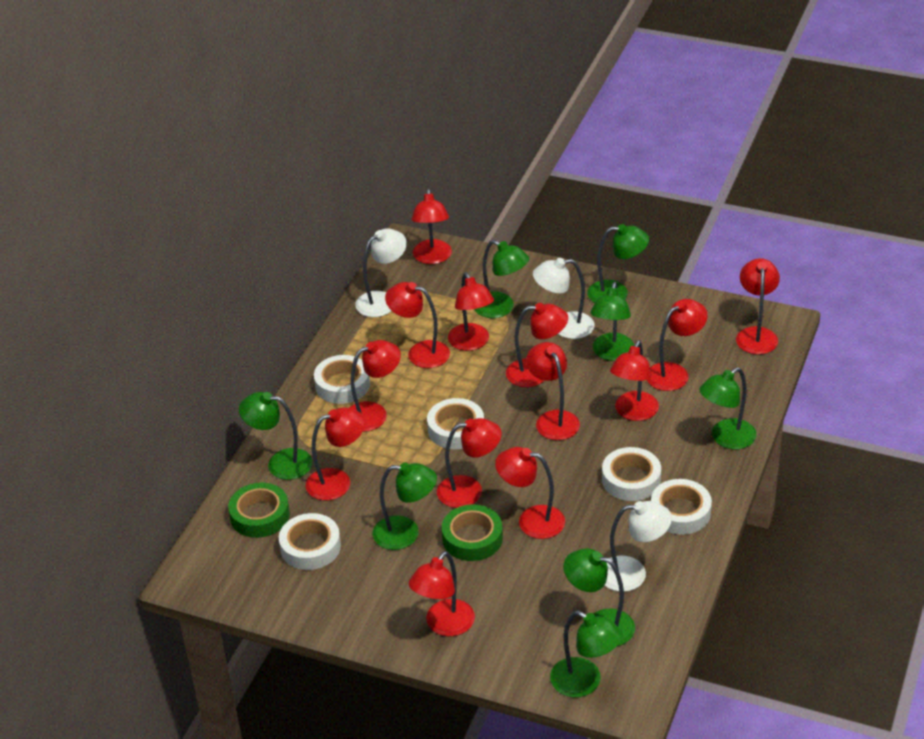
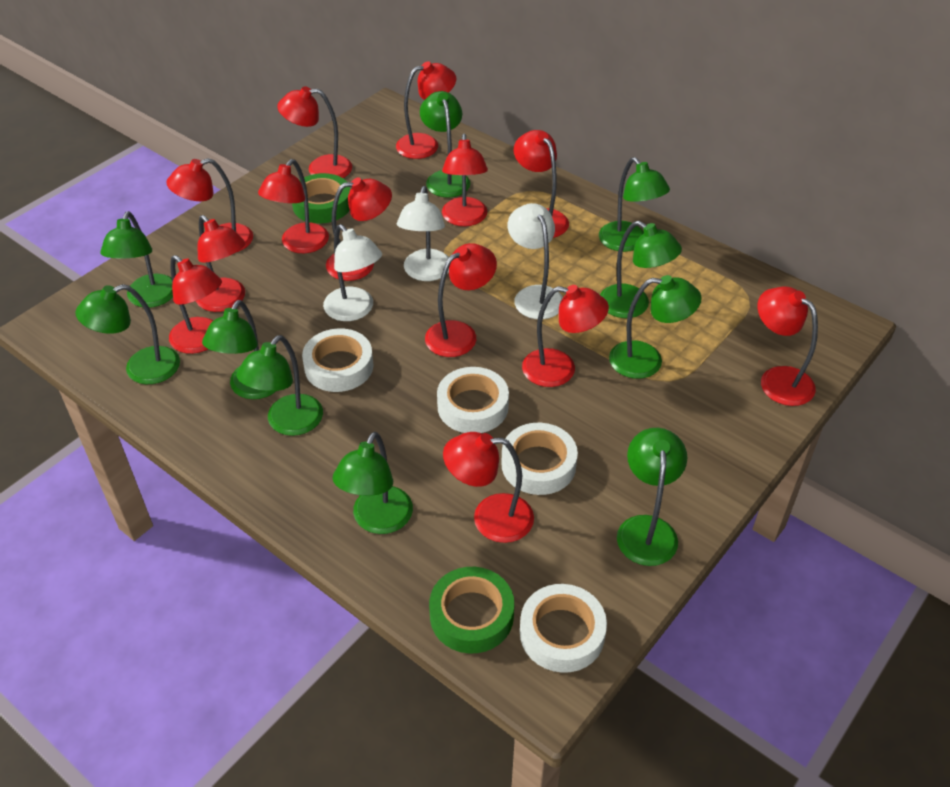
green lamp: [239,392,313,480] [373,462,437,550] [474,240,529,318] [550,611,623,697] [564,548,635,646] [587,224,649,303] [591,282,635,361] [699,367,757,449] = 8 -> [75,284,180,384] [100,211,173,308] [202,300,276,399] [236,335,323,436] [332,432,413,534] [420,91,470,198] [599,157,670,252] [600,221,682,318] [609,275,702,379] [617,428,687,566] = 10
white tape: [279,513,341,570] [314,355,370,404] [427,398,484,449] [602,447,661,501] [651,479,712,535] = 5 -> [302,328,374,392] [437,367,509,433] [501,423,578,495] [520,584,607,673] = 4

